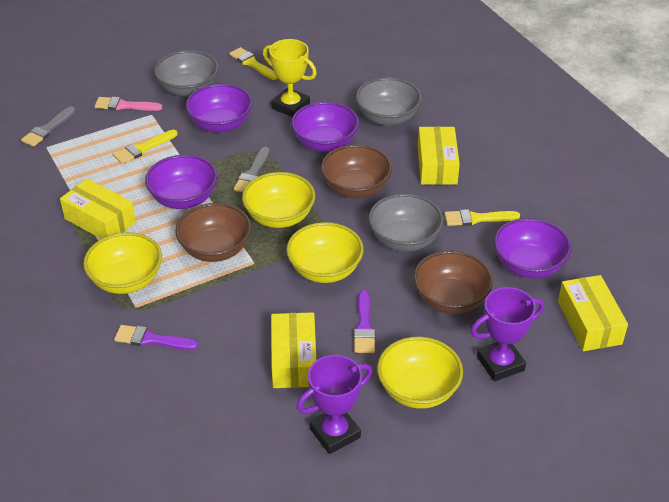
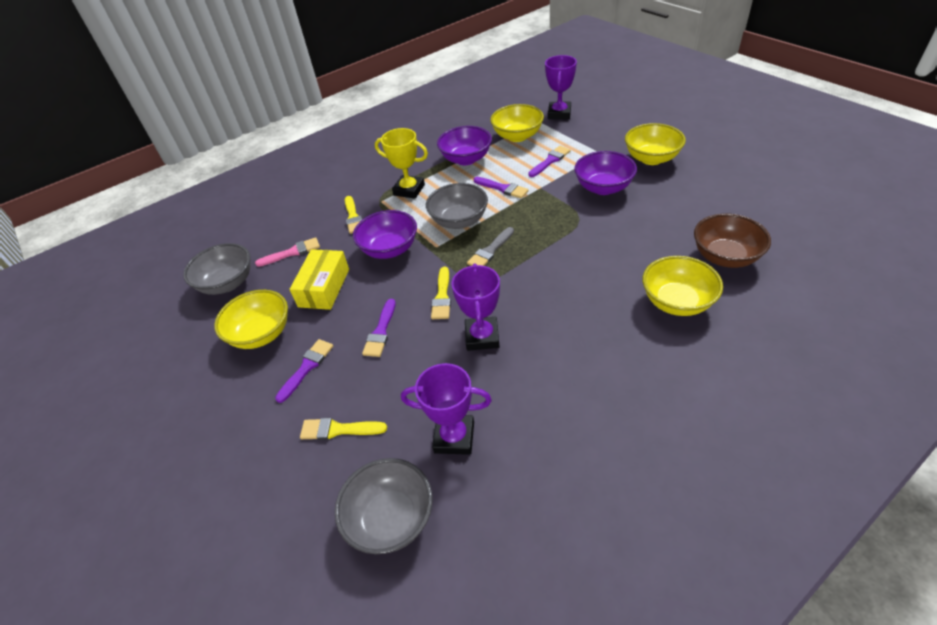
brown bowl: [175,203,251,262] [321,145,392,198] [413,251,493,314] = 3 -> [694,214,771,268] = 1
grey brush: [21,106,75,147] [234,147,270,192] = 2 -> [467,227,514,266] = 1
purple bowl: [145,155,218,209] [186,84,252,133] [291,102,359,152] [494,218,571,278] = 4 -> [353,210,417,259] [437,126,492,165] [574,151,637,195] = 3
purple brush: [114,325,199,350] [354,290,375,353] = 2 -> [275,339,333,403] [362,299,396,357] [474,177,529,198] [528,146,571,177] = 4
purple trophy: [297,355,372,454] [471,287,544,381] = 2 -> [401,363,492,455] [451,263,500,351] [545,55,577,119] = 3
yellow box: [60,178,136,239] [271,312,316,388] [418,126,460,185] [558,275,628,351] = 4 -> [290,249,349,310] = 1

